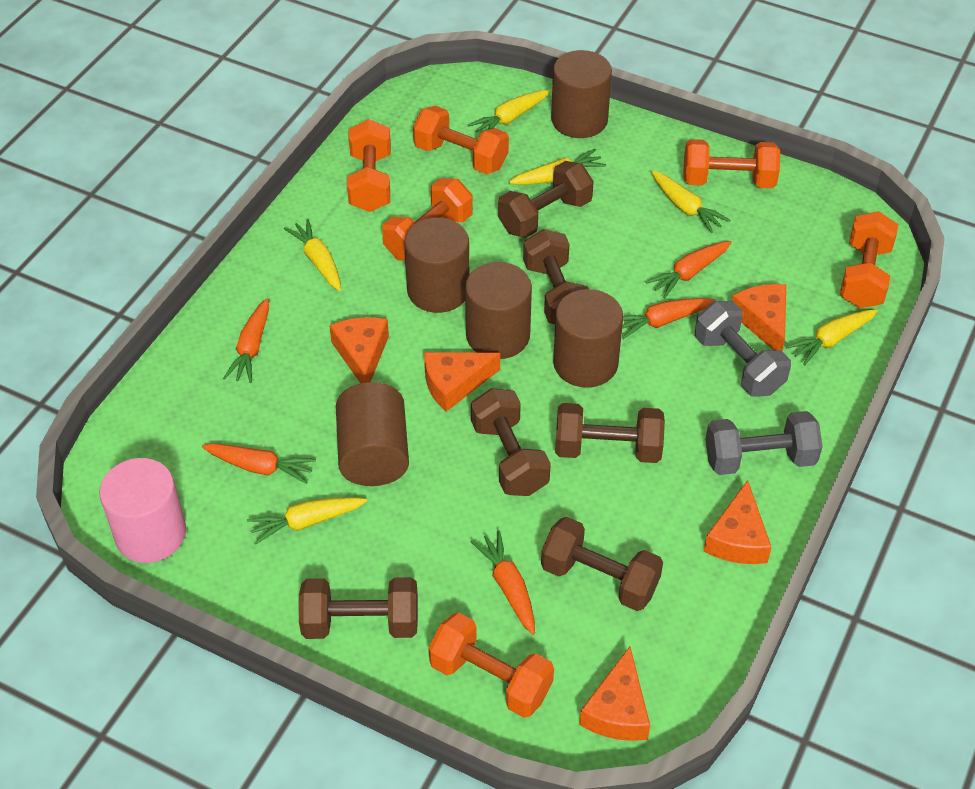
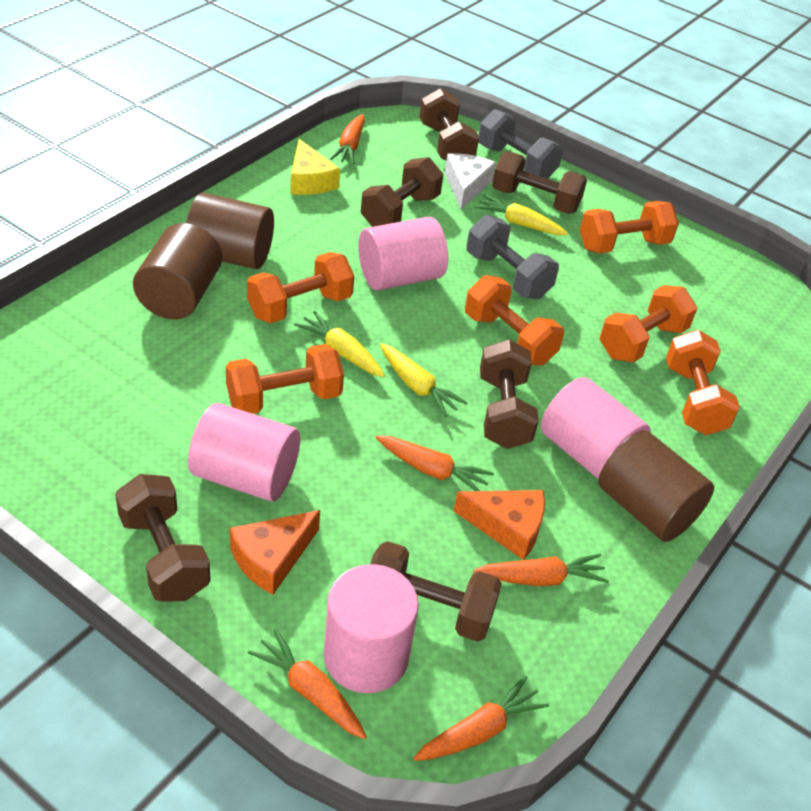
brown cylinder: [336,382,409,486] [404,217,470,313] [465,262,532,359] [551,50,612,138] [553,289,623,388] = 5 -> [133,223,222,320] [186,193,274,269] [598,430,714,542] = 3
orange cheese: [329,317,389,383] [424,352,500,412] [579,647,650,741] [704,480,772,564] [732,284,786,351] = 5 -> [230,510,320,595] [454,490,545,560] = 2
pink cylinder: [99,458,186,563] = 1 -> [188,403,300,501] [324,564,419,693] [358,216,448,291] [541,377,651,479] = 4
white cheese: none = 0 -> [445,153,496,209] = 1
yellow carrot: [247,497,367,545] [284,219,341,291] [468,90,550,133] [509,149,606,185] [651,170,731,233] [786,309,878,365] = 6 -> [294,311,385,377] [380,343,467,417] [475,195,568,235] = 3
yellow cheese: none = 0 -> [290,139,340,195] = 1

